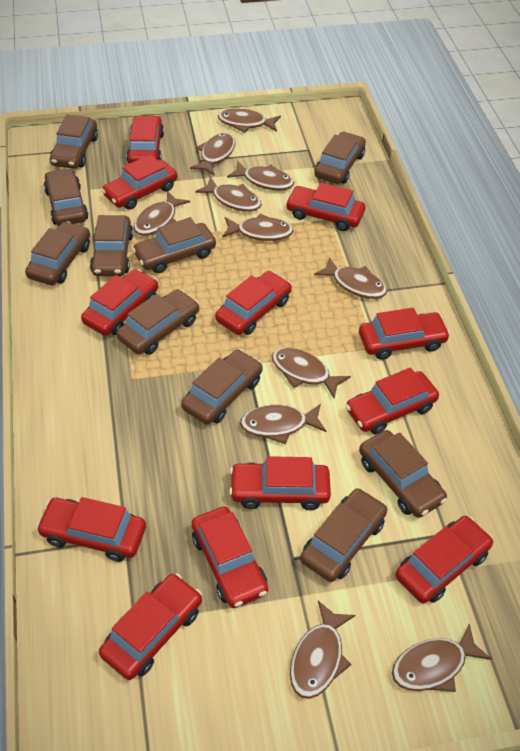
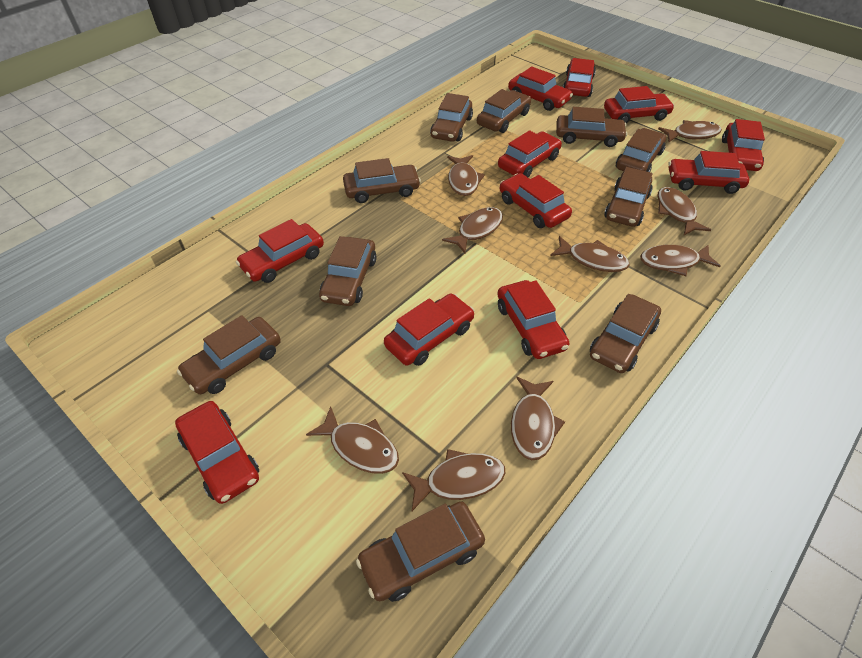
brown fish: [134,191,190,236] [190,133,236,176] [195,177,262,212] [218,109,281,133] [222,214,294,241] [227,161,294,191] [240,404,326,444] [272,347,351,398] [290,601,356,699] [314,257,387,299] [392,623,492,692] = 11 -> [306,406,399,474] [402,449,506,511] [442,207,503,253] [447,155,485,196] [511,377,565,460] [550,236,630,272] [640,245,720,276] [657,187,711,235] [658,120,722,142] = 9
red car: [36,497,146,562] [81,269,158,336] [99,573,202,680] [101,154,177,210] [126,115,164,164] [191,506,268,608] [215,271,292,335] [229,456,331,510] [286,182,365,231] [346,368,439,434] [359,308,450,360] [395,516,493,603] = 12 -> [175,401,259,504] [236,219,324,283] [384,294,474,366] [497,280,570,359] [498,130,562,177] [500,173,572,228] [508,66,573,111] [563,58,596,97] [604,86,675,123] [668,151,749,194] [722,119,765,171] = 11

